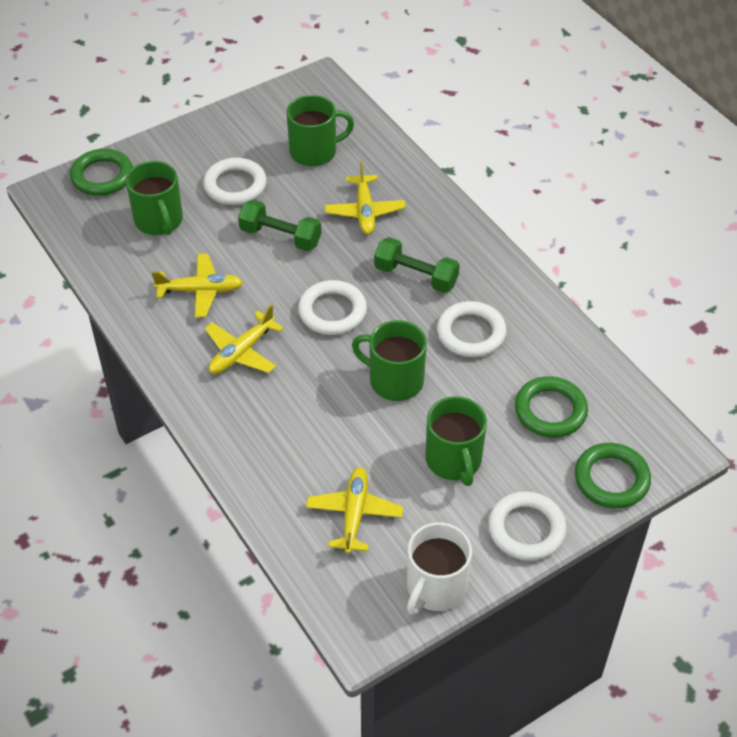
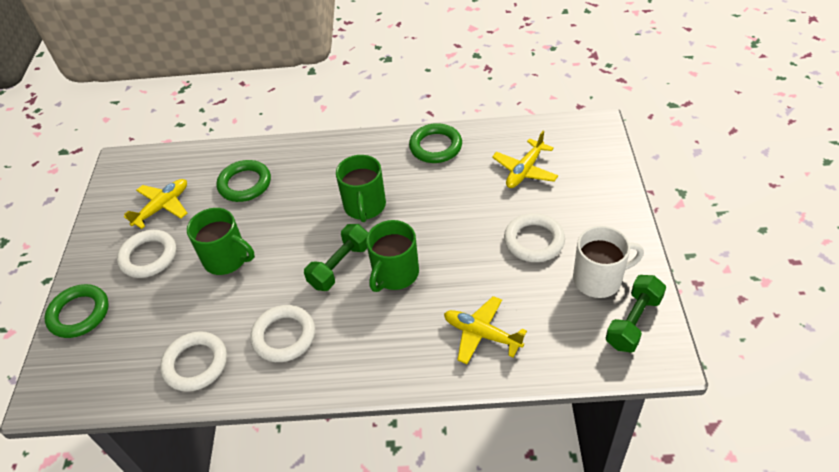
green mug: [126,161,183,235] [287,95,354,166] [352,320,427,401] [425,396,487,486] = 4 -> [187,208,255,275] [336,155,386,222] [366,220,419,292] = 3
yellow plane: [152,253,243,318] [205,304,284,374] [306,467,404,554] [325,161,406,234] = 4 -> [124,179,187,229] [444,296,527,364] [492,131,558,188] = 3

